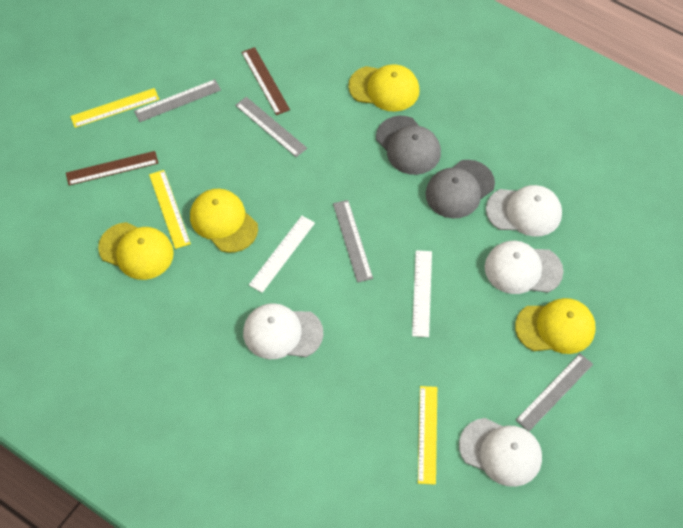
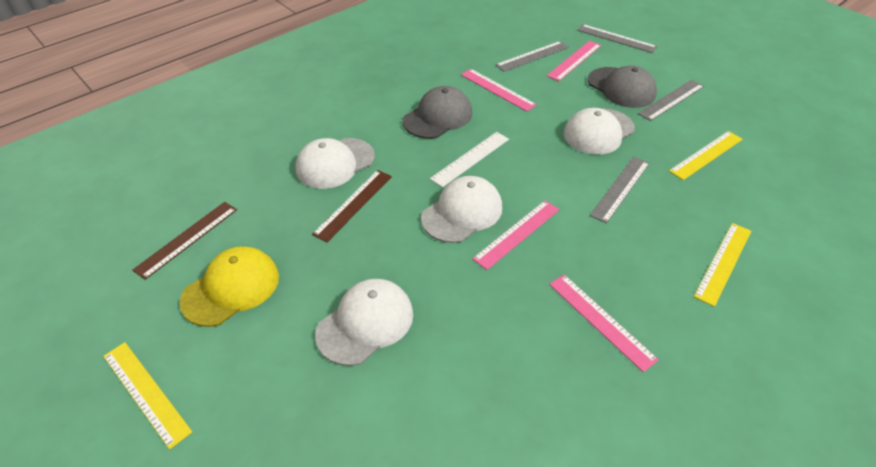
pink ruler: none = 0 -> [461,69,537,112] [472,201,560,270] [547,41,601,81] [549,274,659,372] = 4
white ruler: [249,216,315,293] [412,250,432,337] = 2 -> [430,132,509,187] = 1
yellow cap: [98,222,174,280] [190,189,258,253] [348,64,420,112] [515,298,596,354] = 4 -> [180,246,279,327] = 1

